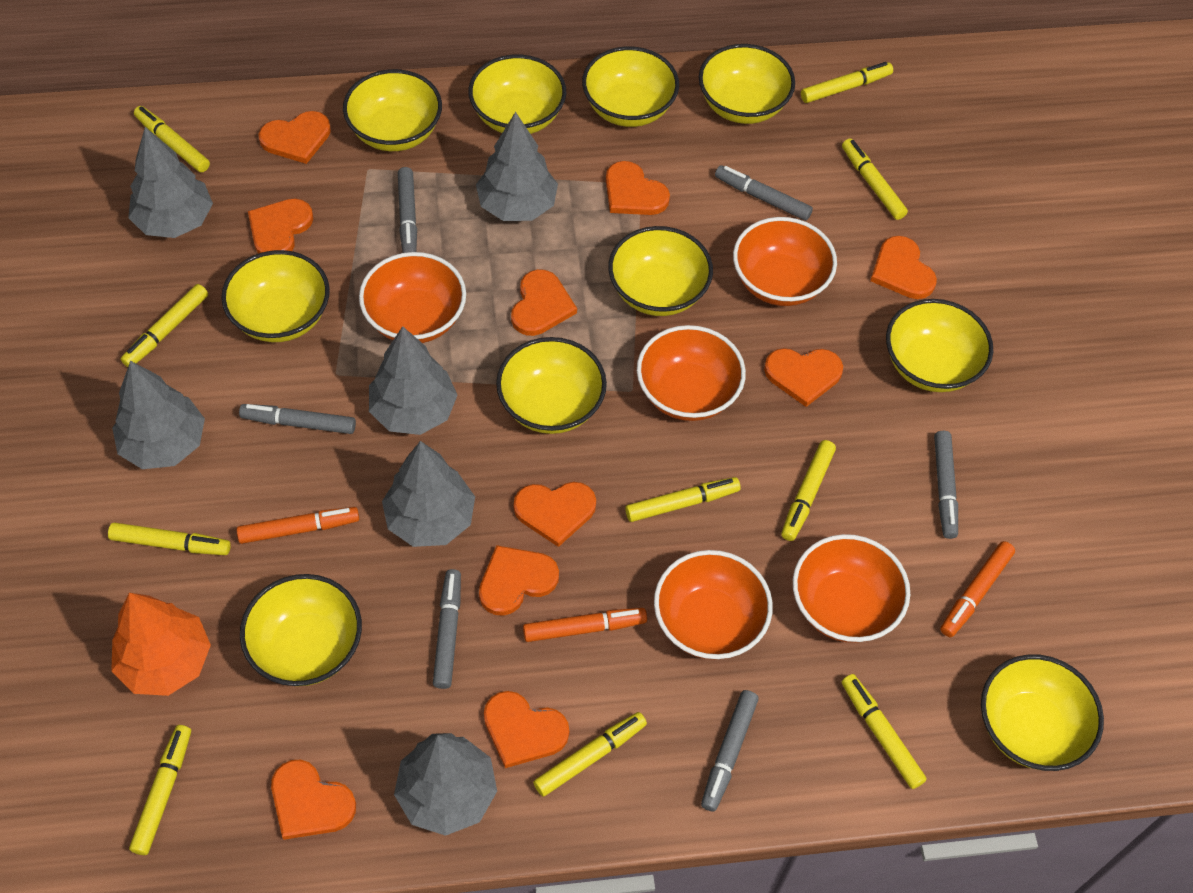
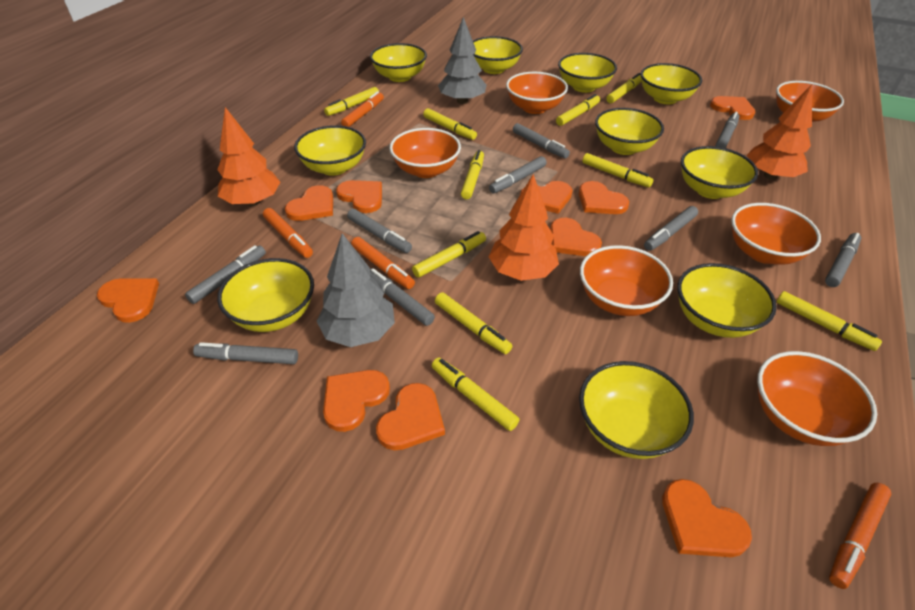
grey marker: [239,404,356,434] [398,167,417,253] [433,569,461,689] [701,690,759,812] [715,165,813,221] [934,431,958,539] = 6 -> [185,245,266,304] [193,342,298,364] [347,209,412,253] [370,268,435,326] [489,156,547,193] [513,123,570,159] [644,206,698,251] [716,112,740,148] [825,233,861,287] = 9
grey tree: [112,361,205,469] [128,127,213,238] [369,326,457,435] [382,441,475,547] [394,733,497,836] [476,112,558,221] = 6 -> [316,233,395,347] [438,17,487,104] = 2
orange bowl: [359,252,466,343] [637,325,746,421] [654,550,773,660] [733,217,837,306] [793,534,910,643] = 5 -> [390,128,461,178] [506,72,568,114] [580,245,673,316] [731,203,821,265] [757,351,877,446] [776,81,844,122] = 6
orange marker: [237,507,359,544] [523,608,647,642] [941,541,1015,637] = 3 -> [263,208,313,258] [341,91,384,127] [351,237,415,289] [829,483,891,589] = 4
orange tree: [111,593,211,696] = 1 -> [217,107,280,206] [488,174,559,281] [747,85,812,180] = 3

